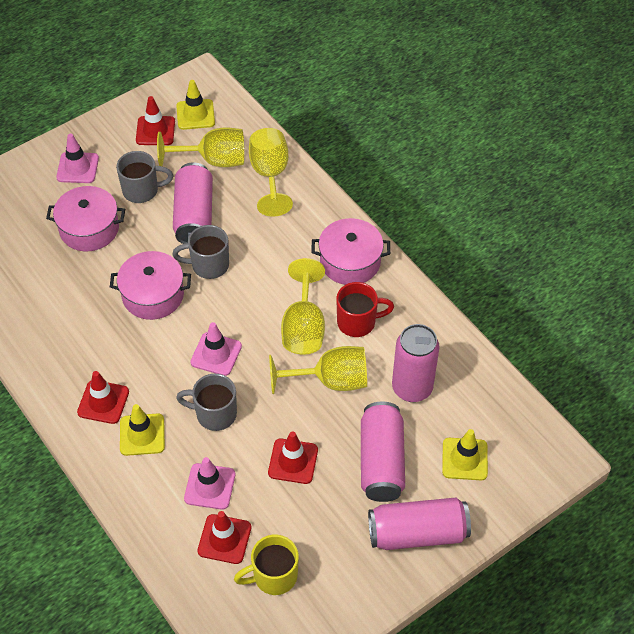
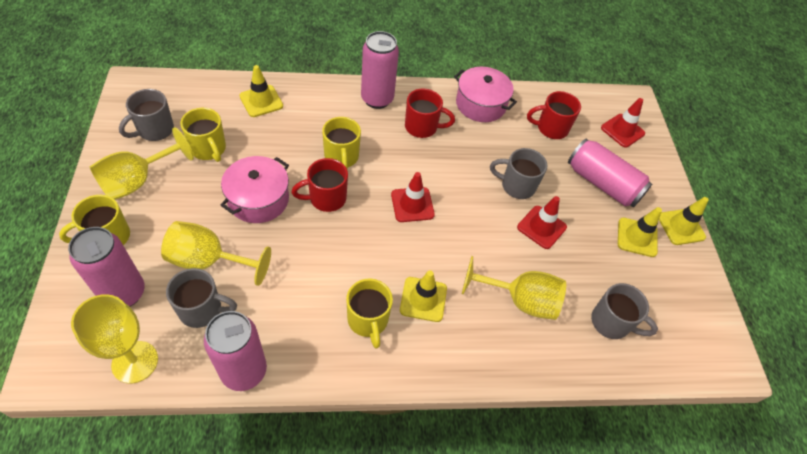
grey mug: [116,151,173,203] [172,225,229,279] [176,374,237,431] = 3 -> [119,89,174,141] [166,268,237,328] [490,148,547,199] [591,283,658,339] = 4
pink pot: [46,186,125,251] [110,251,191,320] [311,218,390,285] = 3 -> [221,156,289,223] [454,67,517,122] = 2
pink traffic cone: [56,134,99,183] [184,457,235,510] [190,322,242,376] = 3 -> none = 0
red mug: [336,282,394,337] = 1 -> [292,158,348,212] [405,89,455,138] [527,91,581,139] = 3
red traffic cone: [77,371,129,424] [136,96,175,145] [197,511,251,564] [268,431,318,484] = 4 -> [391,172,435,222] [517,196,567,249] [601,98,645,148] = 3
yellow mug: [234,535,299,595] = 1 -> [59,195,130,245] [180,108,226,162] [322,117,361,170] [346,278,393,349] = 4
yellow traffic cone: [120,404,165,456] [176,80,215,130] [442,429,488,480] = 3 -> [240,65,283,117] [400,270,447,322] [618,207,662,257] [659,197,709,245] = 4

